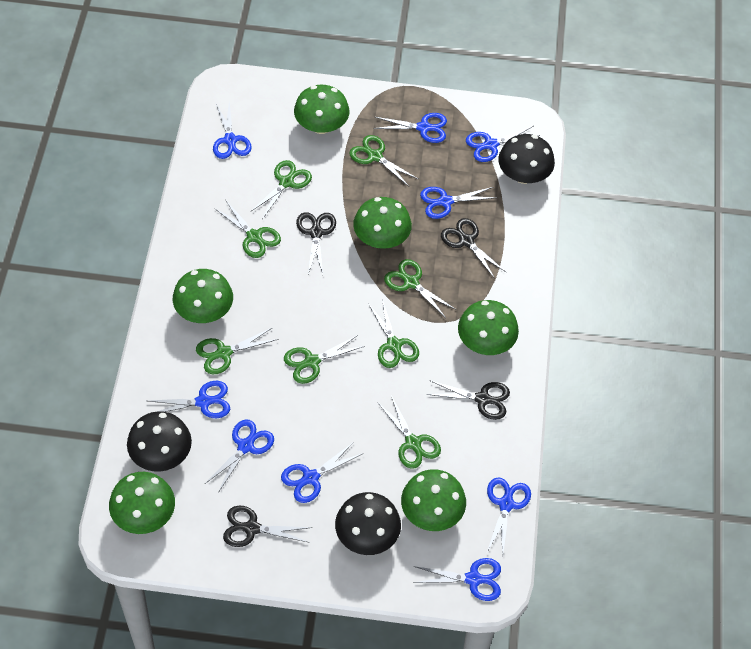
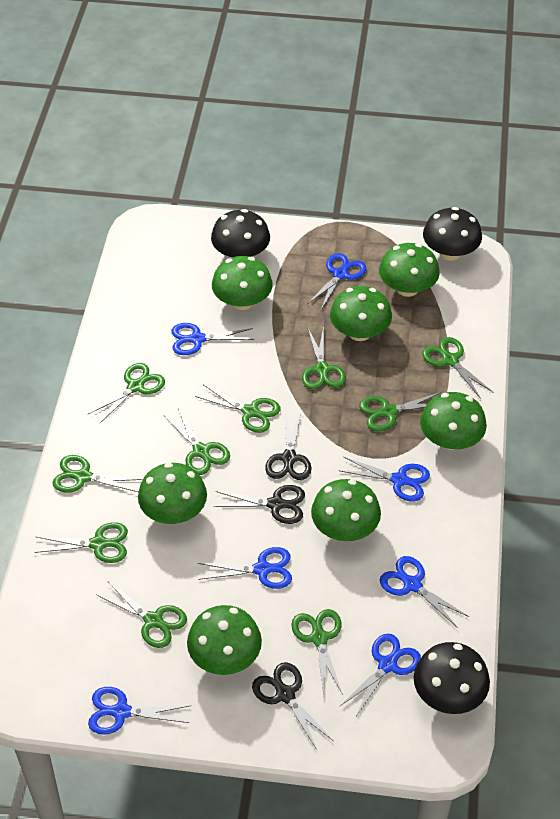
black scissors: [223,506,312,547] [296,212,336,274] [426,380,510,420] [441,218,506,279] = 4 -> [213,485,305,524] [252,662,333,751] [265,413,312,480] = 3
blue scissors: [149,381,230,418] [205,419,274,493] [213,102,252,159] [281,442,363,503] [373,113,447,143] [414,558,501,601] [420,187,498,219] [466,126,540,162] [486,477,531,555] = 9 -> [88,687,191,735] [171,323,254,355] [198,547,292,589] [307,253,366,310] [339,457,430,502] [340,634,421,718] [380,556,469,628] = 7
green mushroom: [109,472,175,534] [173,269,233,323] [294,85,349,134] [353,197,412,249] [401,469,466,531] [458,300,519,355] = 6 -> [138,463,207,524] [187,605,262,675] [212,256,273,310] [311,479,381,541] [330,286,392,341] [379,243,440,297] [420,392,487,450] = 7
green scissors: [196,328,278,374] [214,201,281,258] [250,160,312,219] [284,335,365,384] [349,135,418,187] [368,299,419,368] [377,395,441,469] [384,259,456,318] = 8 -> [34,522,128,563] [52,455,143,493] [88,363,165,424] [96,582,187,648] [164,408,230,475] [195,384,281,433] [291,609,343,696] [302,325,346,389] [359,392,441,431] [422,337,493,399] = 10

